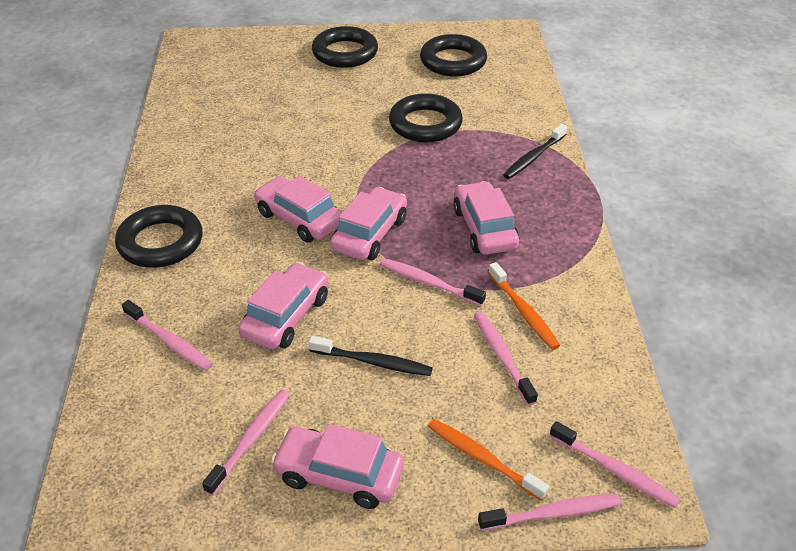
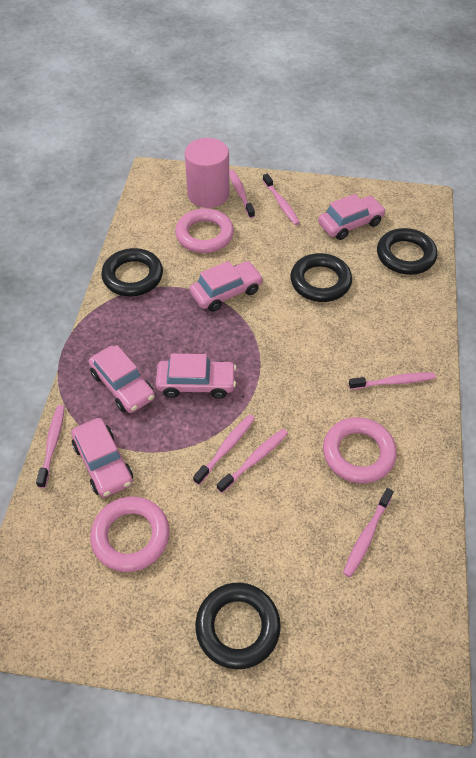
black toothbrush: [309,336,433,376] [503,124,567,179] = 2 -> none = 0
orange toothbrush: [428,419,549,501] [488,262,560,350] = 2 -> none = 0
pink cylinder: none = 0 -> [185,138,230,208] = 1
pink ring: none = 0 -> [90,496,170,572] [175,208,234,253] [323,417,397,483] = 3
pink toothbrush: [122,300,212,371] [202,390,290,496] [380,258,486,306] [474,311,538,406] [478,494,621,531] [550,421,681,508] = 6 -> [36,405,65,488] [193,414,255,485] [217,429,288,493] [229,170,255,218] [263,174,300,225] [343,488,394,577] [349,372,436,390] = 7

